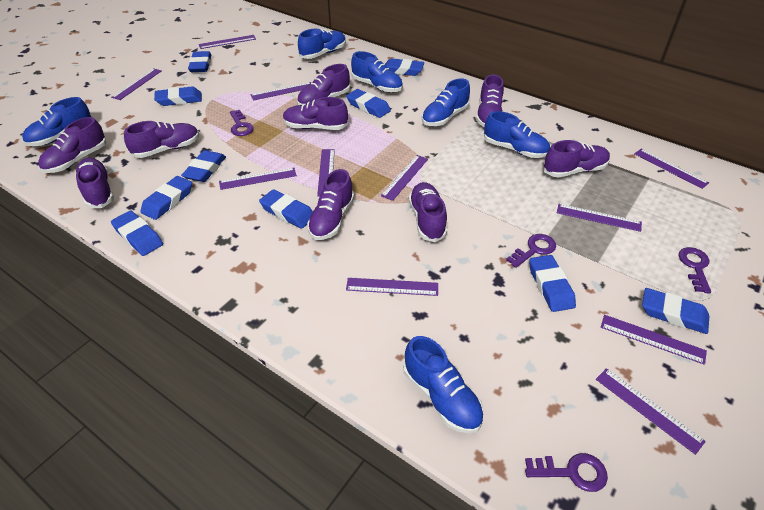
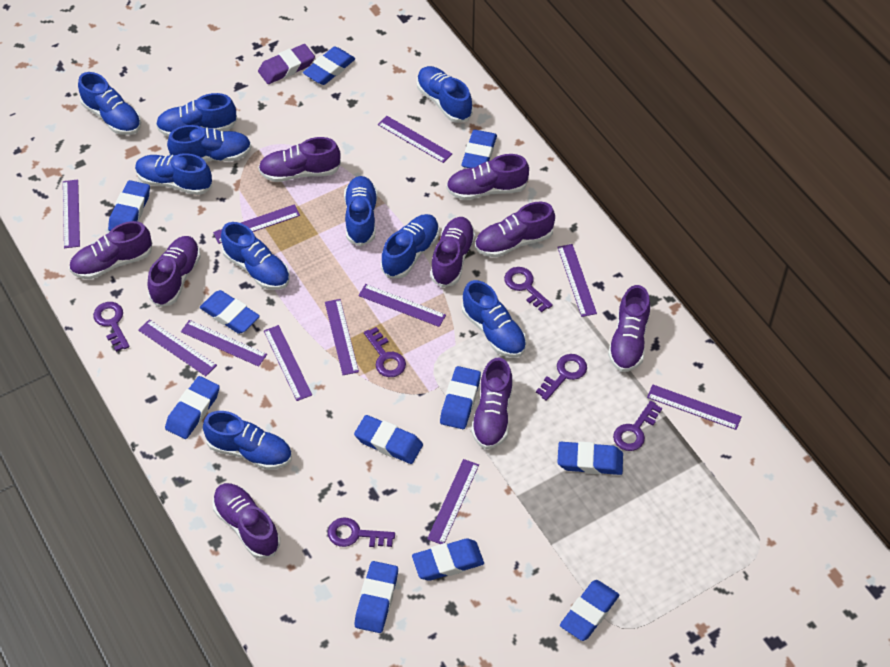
blue eraser: [111,211,163,256] [140,176,192,220] [154,87,202,106] [181,150,226,182] [188,51,212,72] [259,189,313,229] [346,89,391,118] [385,58,424,76] [529,255,576,312] [642,288,709,334] = 10 -> [108,180,150,231] [165,376,220,439] [200,290,260,334] [303,47,355,85] [354,415,423,464] [355,561,398,633] [412,539,484,581] [440,366,481,429] [461,130,497,168] [557,441,623,475] [560,580,619,641] = 11
blue shoe: [22,97,92,146] [298,29,346,59] [351,51,403,92] [403,336,484,434] [422,78,470,126] [484,111,550,158] = 6 -> [78,72,141,135] [135,153,212,195] [156,93,237,137] [167,125,252,162] [203,411,292,470] [221,222,290,290] [344,176,378,246] [381,214,440,279] [417,66,473,123] [462,280,527,358] = 10
purple eraser: none = 0 -> [258,44,315,84] = 1
purple key: [230,110,254,136] [506,234,556,268] [525,453,608,492] [679,247,711,293] = 4 -> [93,302,130,352] [328,517,395,547] [364,327,406,377] [504,267,553,312] [536,354,587,401] [613,401,662,451] = 6

